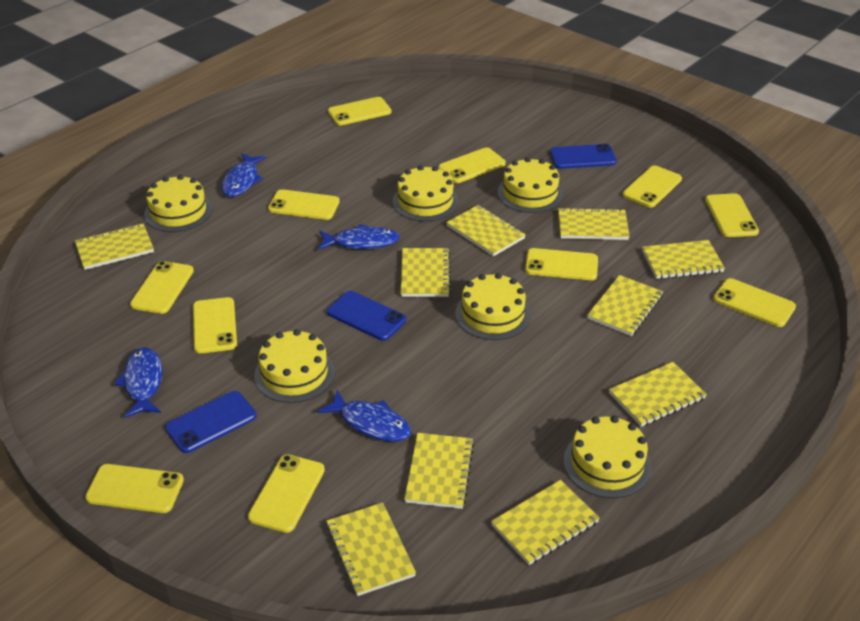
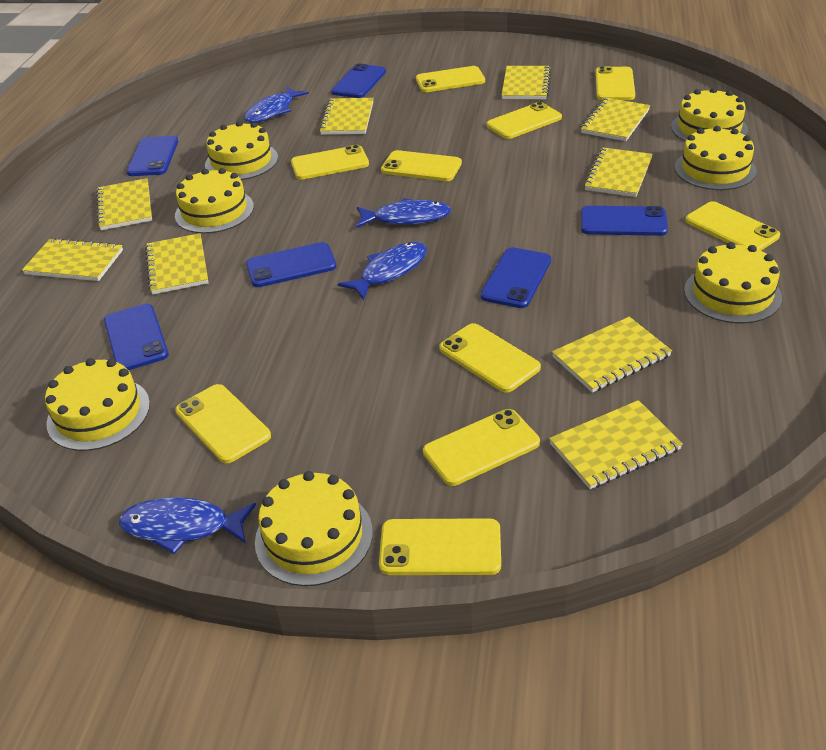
blue phone: [165,391,257,453] [327,291,406,341] [550,144,617,169] = 3 -> [104,304,169,370] [126,136,178,176] [246,242,337,287] [331,64,386,98] [481,247,551,308] [581,206,668,236] = 6
yellow cake: [144,175,212,232] [254,329,335,403] [393,165,459,222] [455,273,531,340] [498,157,563,213] [564,416,652,498] = 6 -> [45,358,150,451] [175,168,254,233] [205,121,278,180] [255,471,373,586] [671,88,748,141] [675,126,757,190] [684,242,782,323] = 7
yellow notebook: [75,224,154,270] [326,502,416,596] [401,248,451,297] [404,433,474,509] [446,205,526,256] [491,480,600,565] [558,207,630,240] [587,275,663,336] [609,362,707,427] [642,240,725,279] = 10 -> [22,238,123,281] [96,178,152,230] [145,233,208,294] [319,98,373,135] [502,66,551,99] [549,400,683,489] [552,317,672,393] [581,98,650,141] [584,148,653,197] = 9
yellow phone: [85,464,184,513] [130,261,194,314] [193,297,237,354] [248,454,325,533] [268,189,340,220] [328,97,391,126] [438,147,506,183] [525,248,598,280] [623,166,682,207] [705,193,759,237] [713,278,796,327] = 11 -> [175,384,271,463] [291,145,369,180] [379,518,501,575] [381,150,462,181] [416,66,485,92] [423,409,540,486] [439,323,541,393] [486,102,562,139] [595,66,635,100] [685,201,780,251] = 10

